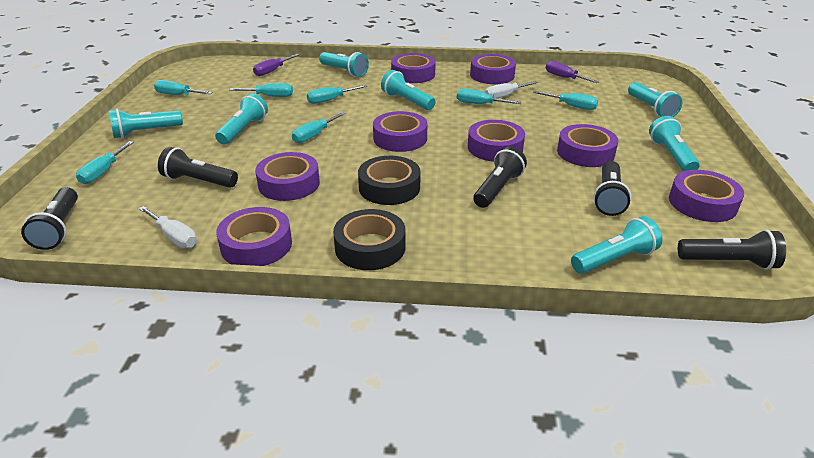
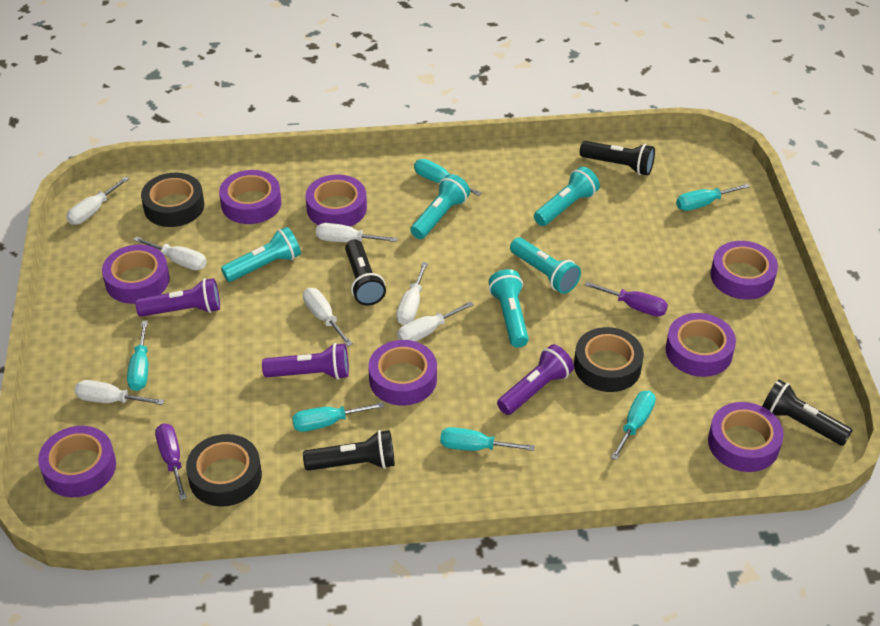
black flashlight: [21,187,78,250] [158,147,238,188] [473,147,527,208] [593,161,631,216] [678,229,786,270] = 5 -> [303,430,395,471] [345,239,386,306] [580,141,655,176] [762,379,853,446] = 4
black tape: [333,209,405,270] [358,156,421,205] = 2 -> [141,173,204,227] [186,434,262,507] [574,327,644,392] = 3
purple flashlight: none = 0 -> [135,278,220,317] [262,343,349,380] [497,344,574,415] = 3
turquoise flashlight: [109,109,183,138] [215,94,268,145] [319,52,369,77] [381,70,436,110] [571,216,663,274] [628,82,683,117] [649,116,700,171] = 7 -> [221,227,301,282] [410,174,470,239] [489,269,529,348] [510,237,581,294] [534,167,600,226] = 5
turquoise screwdriver: [76,141,134,184] [154,80,213,95] [229,83,293,97] [292,112,346,143] [307,85,367,104] [457,89,522,104] [533,91,598,110] = 7 -> [127,321,148,391] [292,402,384,432] [414,159,482,196] [440,427,535,451] [611,391,656,460] [676,184,750,211] = 6
white screwdriver: [139,206,197,248] [485,81,538,98] = 2 -> [66,176,129,225] [74,380,165,405] [134,237,207,270] [303,288,353,346] [316,223,397,242] [396,262,428,325] [397,301,474,342] = 7

